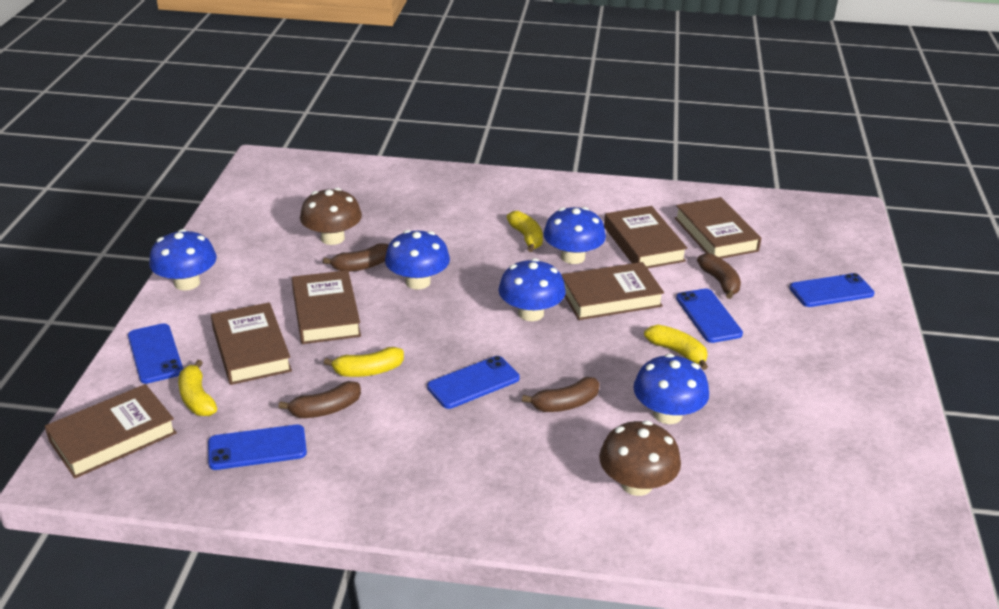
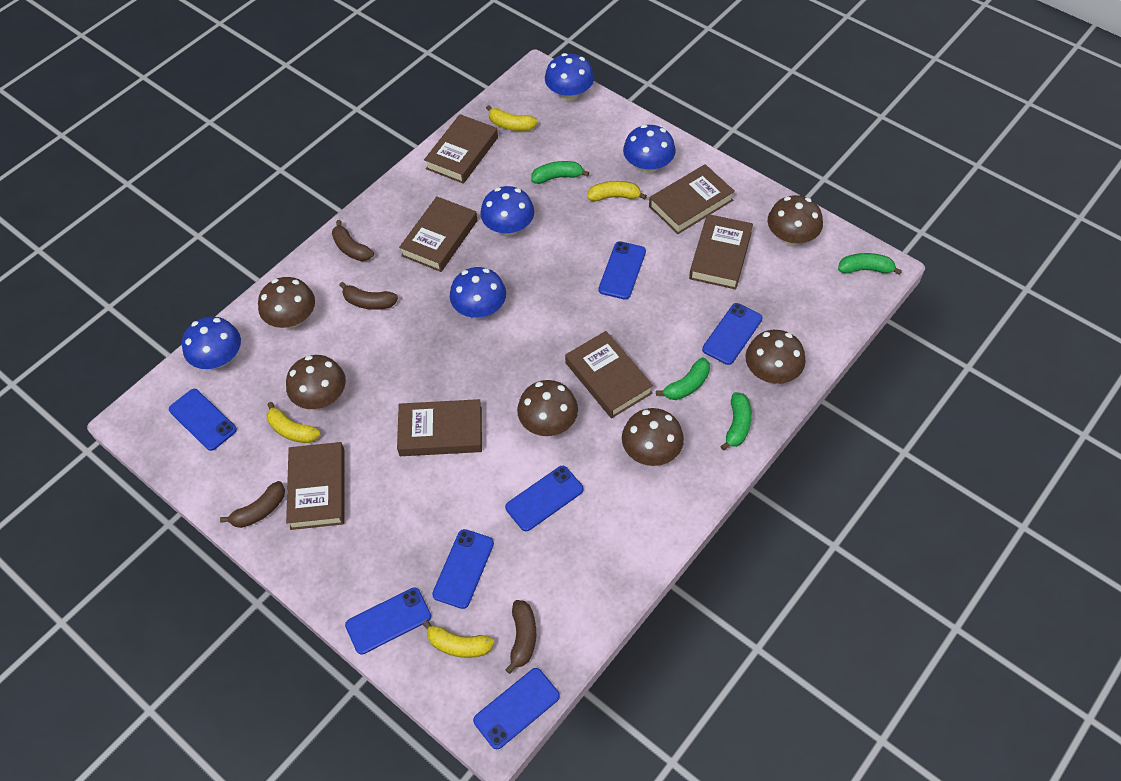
blue phone: [128,323,183,384] [208,425,307,470] [427,356,520,409] [676,289,743,343] [789,273,875,307] = 5 -> [169,389,237,451] [345,587,431,655] [432,529,494,609] [473,668,560,750] [505,466,584,531] [598,241,646,300] [702,303,763,365] = 7
brown book: [45,384,177,479] [211,302,292,385] [292,270,361,344] [561,262,664,320] [604,206,688,268] [675,197,761,259] = 6 -> [286,442,345,530] [397,399,482,456] [399,196,477,272] [424,114,498,184] [565,331,653,418] [649,164,735,234] [689,214,753,289] = 7
brown mushroom: [300,188,362,245] [599,420,681,496] = 2 -> [258,277,315,328] [286,355,346,409] [517,380,578,436] [622,408,684,466] [746,330,806,384] [768,195,823,245] = 6
green banana: none = 0 -> [531,161,589,184] [656,358,710,400] [720,392,752,451] [838,253,902,275] = 4

